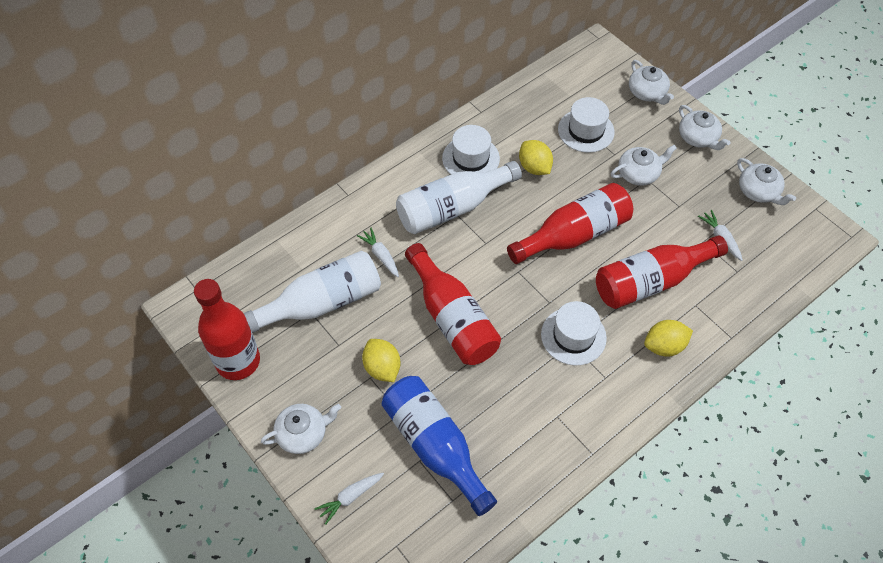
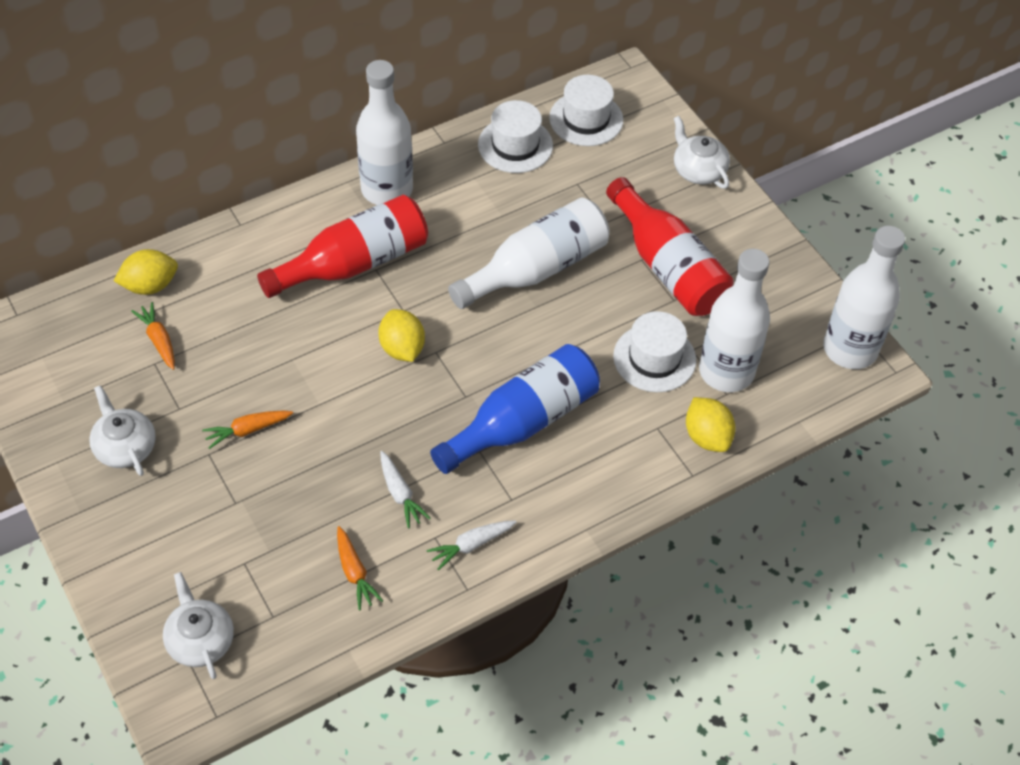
orange carrot: none = 0 -> [131,302,175,370] [202,410,293,449] [337,526,383,610] = 3
red bottle: [194,279,260,380] [405,243,501,365] [507,183,633,264] [596,235,728,309] = 4 -> [257,195,428,298] [606,177,734,316] = 2
white bottle: [244,251,381,333] [396,161,522,234] = 2 -> [356,60,413,205] [448,197,609,309] [699,249,770,392] [823,226,905,369] = 4
white carrot: [315,473,384,525] [357,228,399,277] [698,210,743,261] = 3 -> [380,451,431,529] [427,520,516,570] = 2
white teapot: [261,404,341,454] [611,145,677,185] [629,60,674,105] [679,105,730,150] [737,158,796,205] = 5 -> [89,385,156,476] [163,572,234,679] [673,116,730,189] = 3

